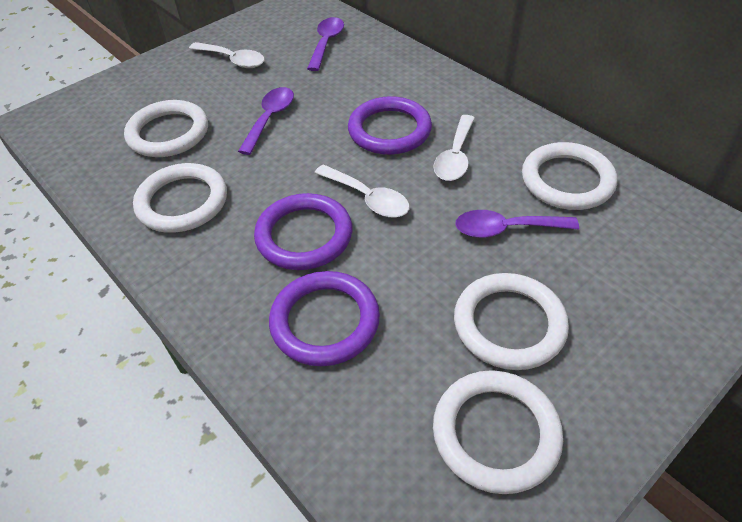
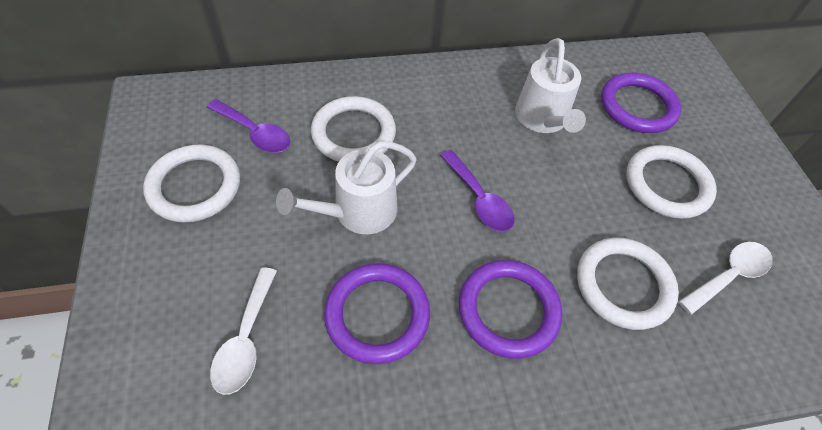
purple spoon: [238,87,294,155] [307,17,344,71] [455,210,579,238] = 3 -> [207,99,290,153] [440,150,514,232] = 2
white ring: [124,100,208,157] [133,163,227,233] [433,370,563,494] [454,273,569,370] [522,142,617,210] = 5 -> [143,145,240,223] [311,96,396,162] [577,237,679,330] [626,145,717,219] = 4
white spoon: [189,42,265,68] [314,164,410,218] [433,115,475,181] = 3 -> [210,267,277,395] [678,242,773,315] = 2
white watering can: none = 0 -> [276,141,417,234] [515,38,586,133] = 2

